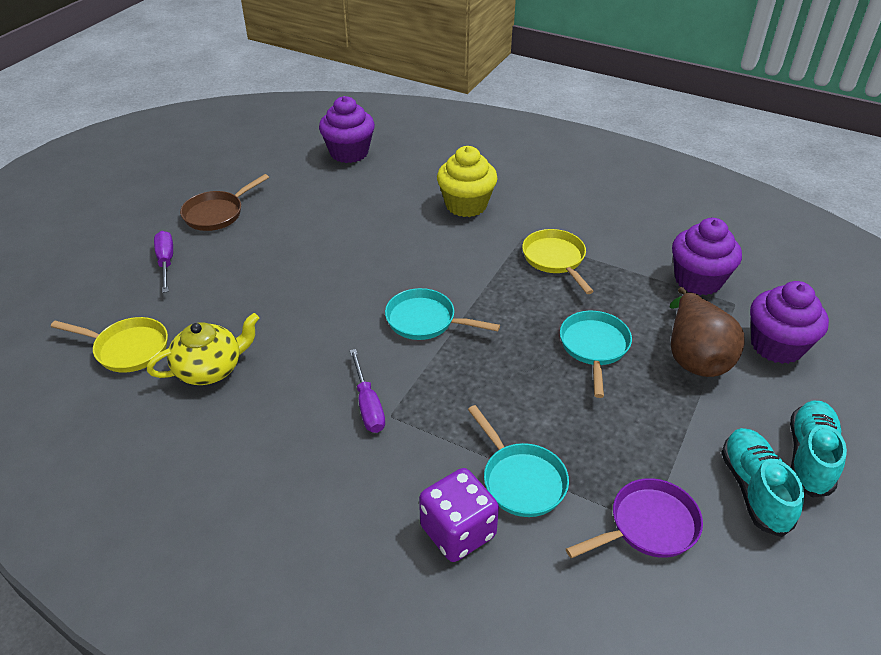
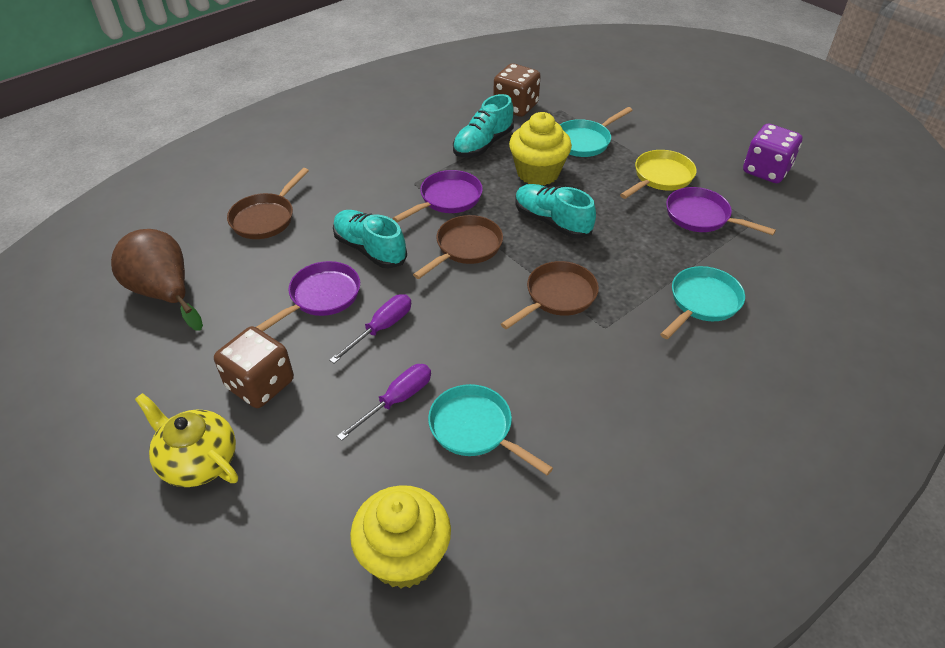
brown dice: none = 0 -> [214,326,294,408] [493,63,541,117] = 2
brown pan: [180,174,269,231] = 1 -> [227,168,309,239] [413,215,503,279] [501,261,599,330] = 3
purple cupcake: [319,96,375,163] [672,218,742,295] [750,281,829,364] = 3 -> none = 0
purple pan: [566,478,703,558] = 1 -> [257,261,360,331] [393,170,483,222] [666,187,776,235] = 3
turquoise shoe: [721,428,804,537] [790,401,847,498] = 2 -> [333,210,407,268] [453,94,514,157] [515,184,596,239] = 3
yellow cupcake: [437,146,498,217] = 1 -> [350,485,451,589] [509,112,572,185] = 2
yellow pan: [51,317,168,372] [522,229,594,294] = 2 -> [620,150,697,199] = 1

